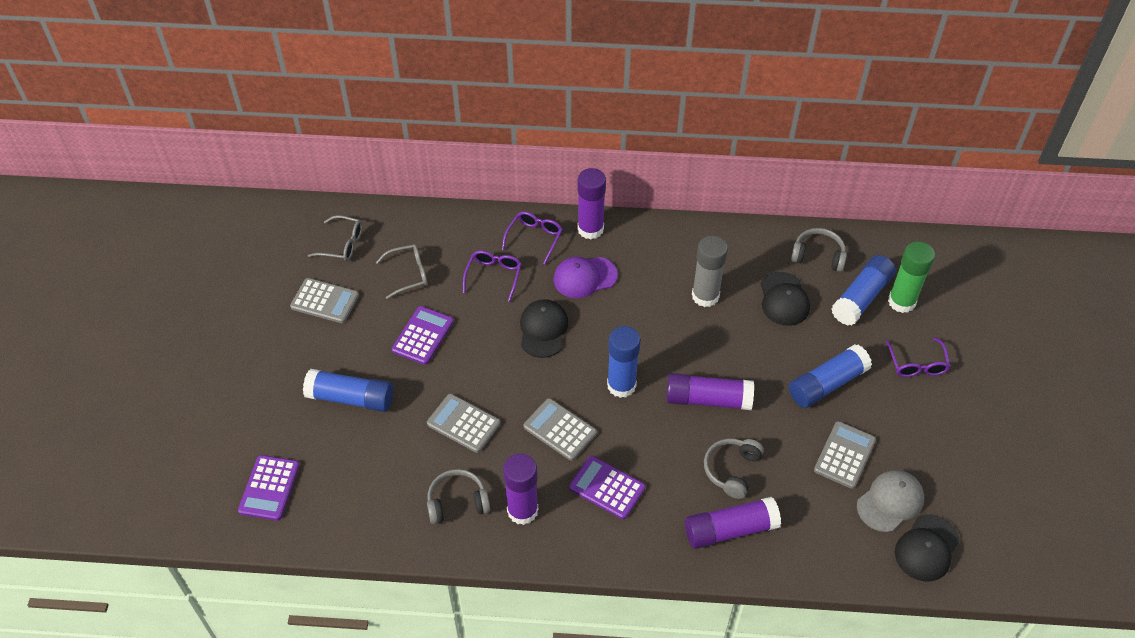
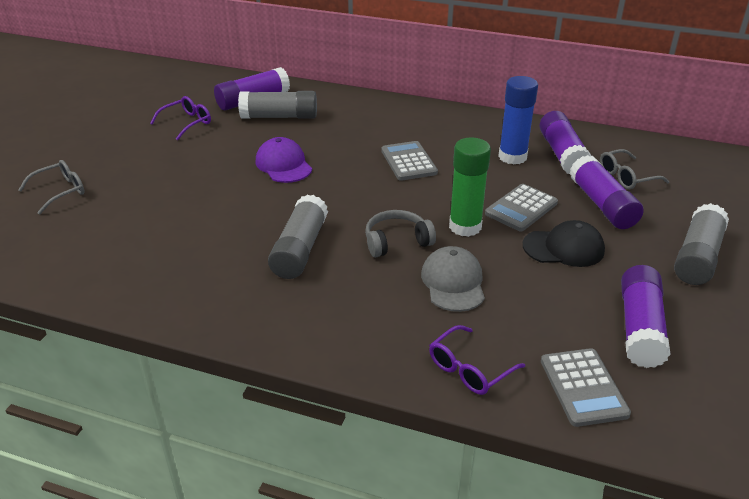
black cap: [520,299,568,358] [760,272,810,326] [895,514,960,582] = 3 -> [523,220,605,267] = 1
blue glue stick: [303,369,393,412] [607,326,641,398] [789,344,872,408] [831,255,896,326] = 4 -> [498,76,538,164] = 1
grey calculator: [290,278,359,323] [427,394,501,453] [524,398,597,461] [814,421,876,489] = 4 -> [381,141,438,181] [485,184,558,231] [541,348,631,427] = 3
grey glue stick: [692,236,728,307] = 1 -> [238,91,317,119] [268,194,328,279] [674,203,729,285] = 3
grey headphones: [427,469,490,524] [704,439,764,499] [791,228,847,272] = 3 -> [365,210,436,257] = 1
purple calculator: [238,455,300,521] [392,306,454,365] [569,456,645,519] = 3 -> none = 0
purple glasses: [463,250,522,302] [502,211,563,264] [886,337,951,377] = 3 -> [150,96,211,140] [429,325,525,395] = 2

